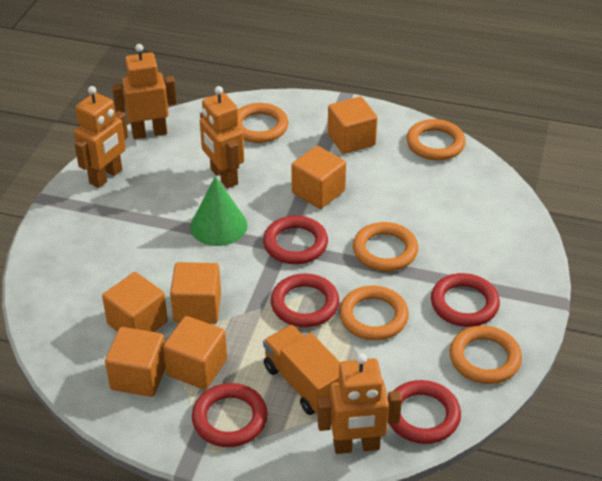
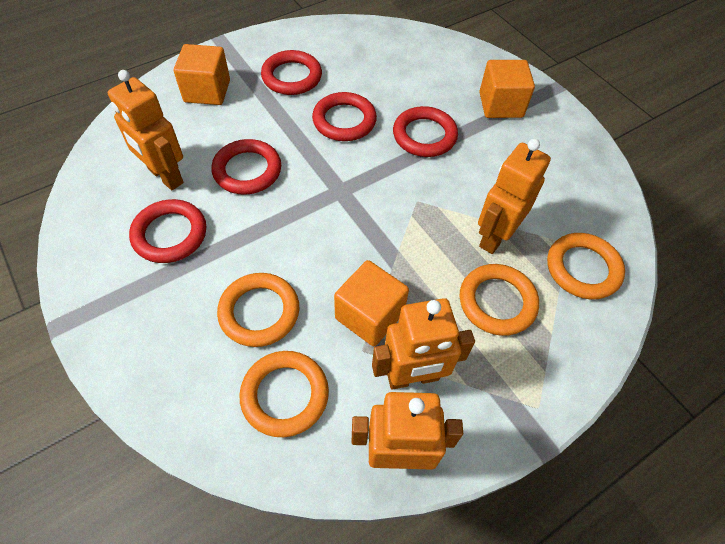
green cone: [190,176,248,246] = 1 -> none = 0
orange cube: [102,272,168,332] [105,327,166,397] [163,316,227,390] [170,262,221,324] [291,146,346,209] [328,96,377,154] = 6 -> [174,44,230,105] [334,260,409,347] [479,60,535,118] = 3
orange ring: [238,103,289,143] [339,285,409,340] [353,222,418,271] [406,119,466,160] [450,325,522,384] = 5 -> [217,273,299,347] [239,351,329,437] [460,264,539,336] [547,233,625,300] = 4
orange truck: [263,325,340,415] = 1 -> none = 0

